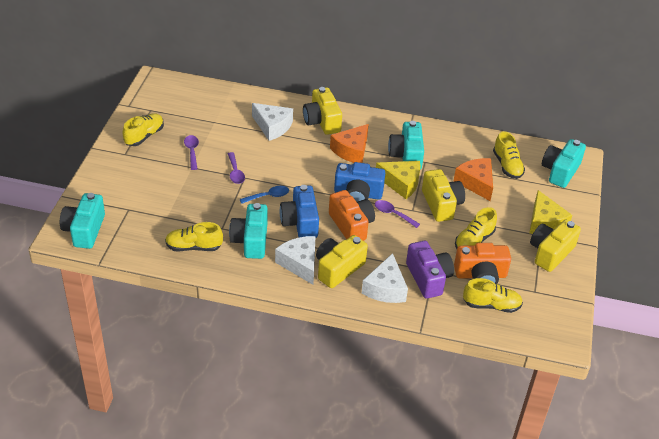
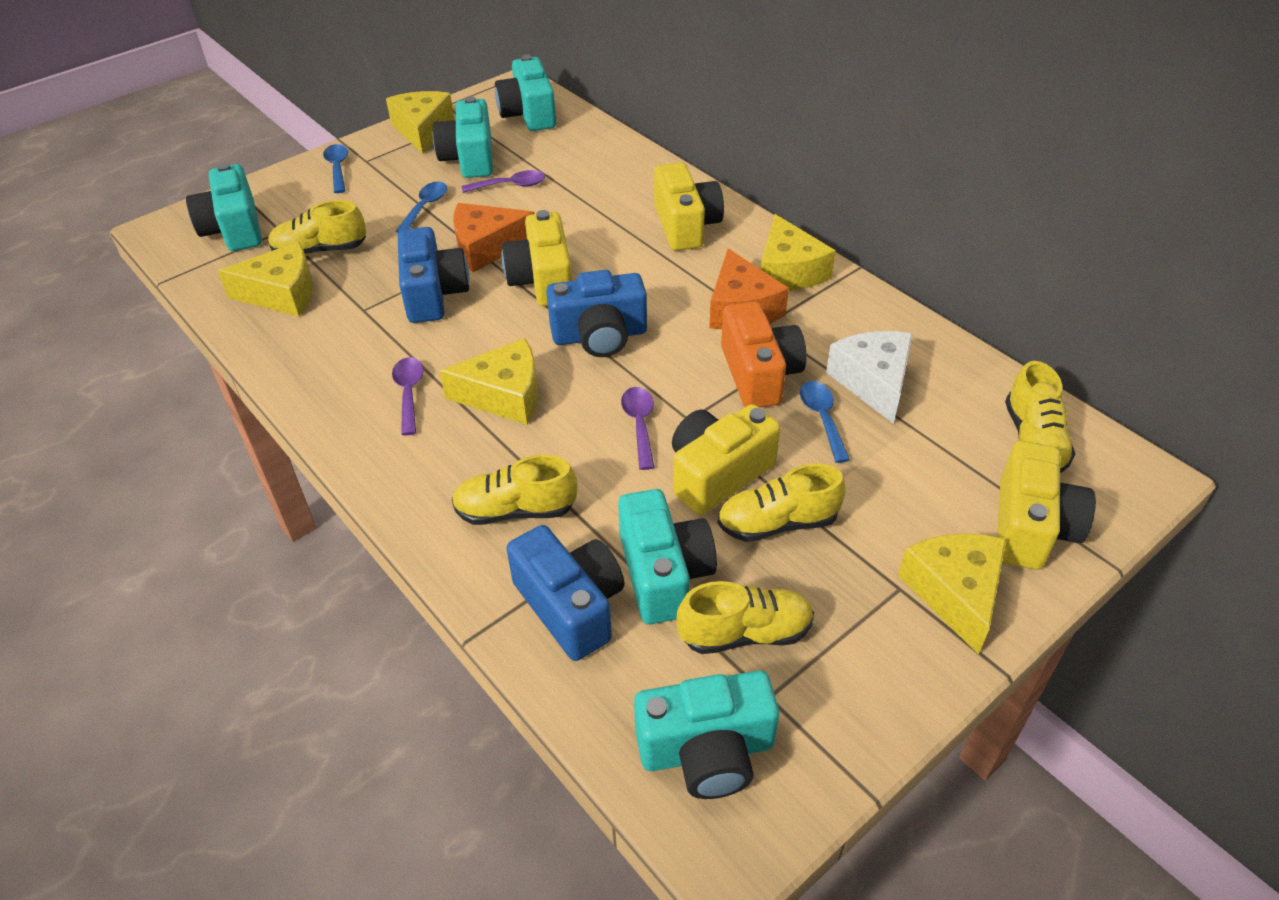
blue camera: [280,185,319,238] [334,162,385,202] = 2 -> [398,227,469,323] [506,525,625,661] [546,270,647,357] = 3
blue spoon: [240,186,289,204] = 1 -> [323,144,348,193] [396,181,447,233] [800,381,850,463] = 3
orange camera: [329,190,375,241] [454,243,511,284] = 2 -> [721,301,806,408] = 1
purple camera: [406,241,454,299] = 1 -> none = 0
turquoise camera: [60,193,105,249] [229,203,268,259] [388,121,424,170] [542,139,586,188] = 4 -> [186,163,262,251] [433,96,493,178] [495,55,556,131] [618,489,717,624] [634,670,779,799] = 5
white cheese: [252,103,293,141] [275,236,315,285] [362,253,408,303] = 3 -> [826,331,912,424] = 1
yellow cheese: [376,161,421,199] [529,190,572,234] = 2 -> [218,242,313,317] [386,91,454,154] [439,338,538,425] [761,214,836,291] [898,533,1006,655] = 5

